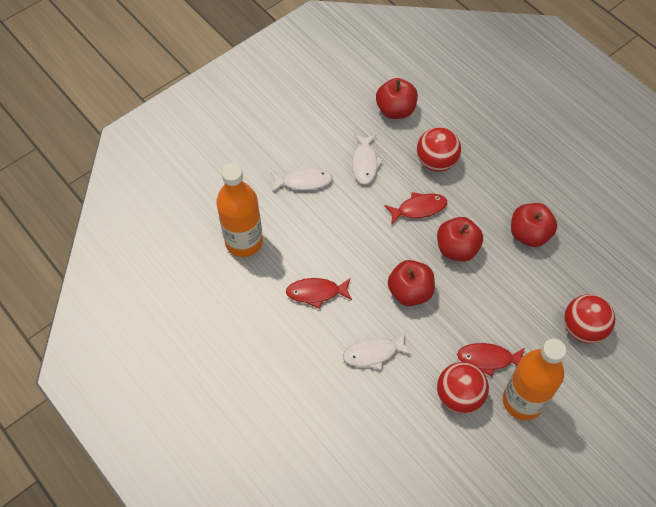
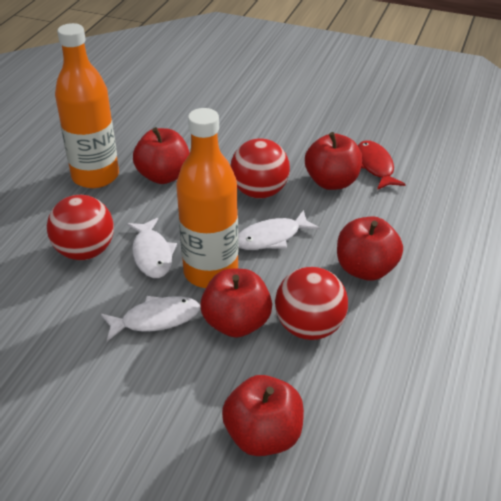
red apple: [376,78,418,119] [388,260,435,306] [437,217,483,262] [511,203,557,247] = 4 -> [133,127,190,184] [200,269,272,338] [222,375,304,456] [305,132,362,190] [337,217,403,281] = 5
red fish: [286,278,352,309] [384,192,447,225] [457,343,525,377] = 3 -> [358,140,406,190] = 1

